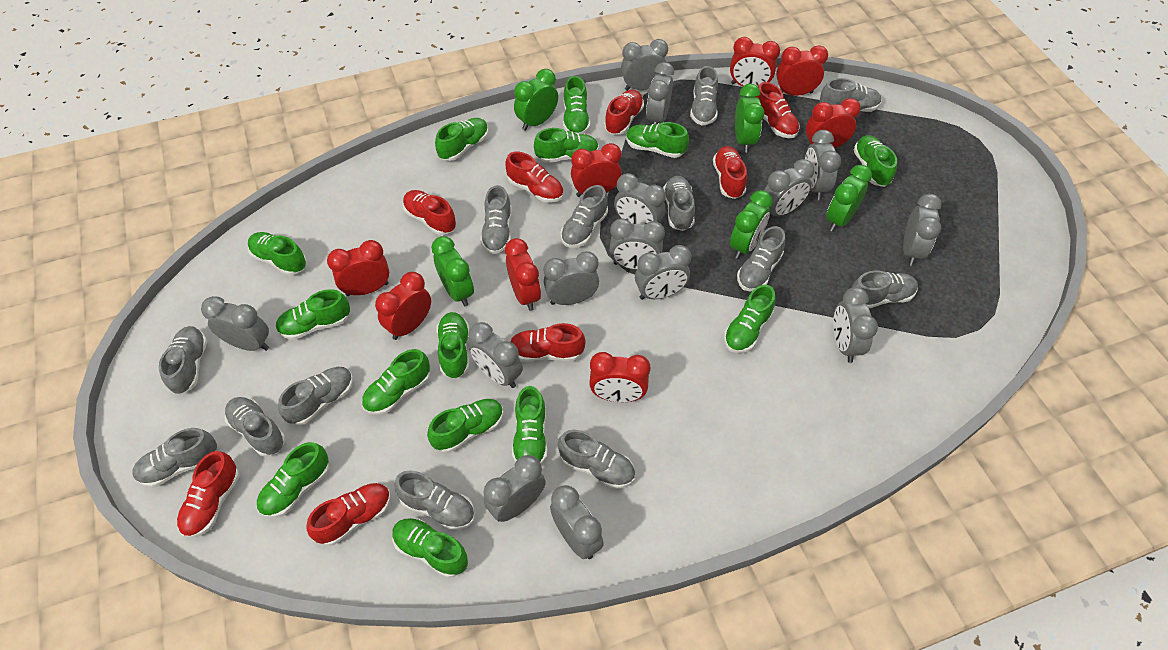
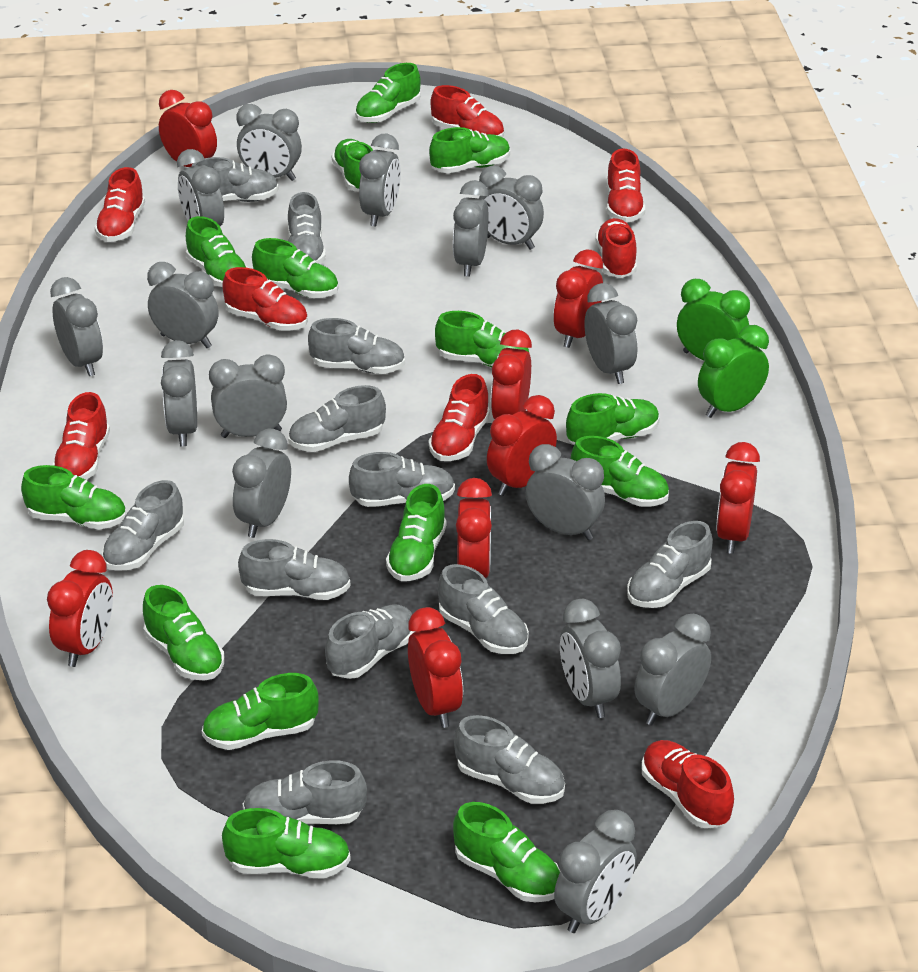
green clock: [431,236,474,307] [514,69,558,131] [730,190,772,259] [735,84,764,153] [826,165,872,232] = 5 -> [677,279,750,360] [698,325,769,418] = 2
grey clock: [201,296,269,351] [469,322,523,388] [484,455,546,522] [544,251,599,305] [550,485,604,559] [609,218,665,270] [614,173,666,225] [621,39,668,91] [635,245,691,300] [646,62,674,124] [764,159,814,217] [805,130,841,200] [833,287,878,363] [903,194,941,266] = 14 -> [50,277,103,376] [147,262,219,348] [161,340,197,446] [177,149,224,226] [209,354,287,438] [232,429,291,538] [236,104,302,181] [359,134,401,227] [453,180,489,277] [479,166,544,250] [526,444,605,540] [554,810,636,933] [560,599,621,718] [584,283,637,384] [635,614,711,726] = 15
grey shoe: [132,428,217,488] [159,326,207,394] [225,397,285,457] [278,367,353,425] [394,470,475,531] [480,185,512,254] [558,430,635,489] [561,185,608,248] [663,176,695,231] [690,66,718,126] [737,226,785,291] [820,78,881,112] [851,270,918,308] = 13 -> [102,480,184,571] [192,157,279,202] [238,539,350,600] [243,760,367,824] [288,192,326,264] [288,385,386,452] [308,318,405,374] [325,605,415,679] [349,452,455,507] [438,564,529,654] [454,715,565,804] [627,521,713,608] = 12

